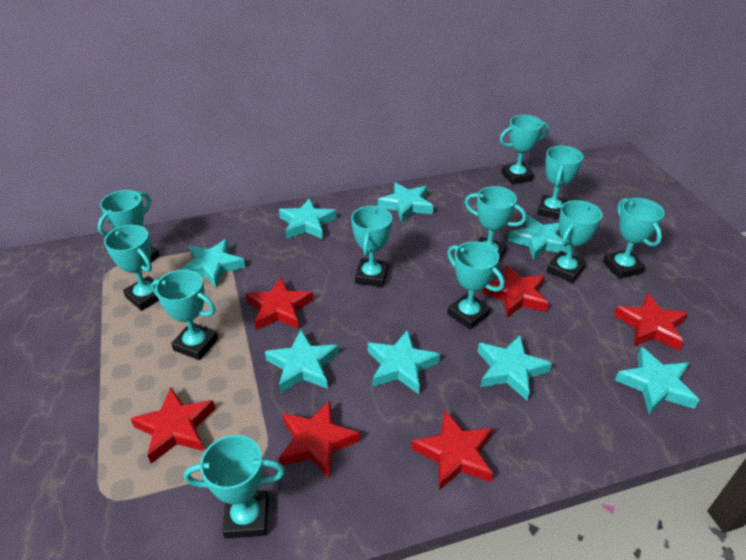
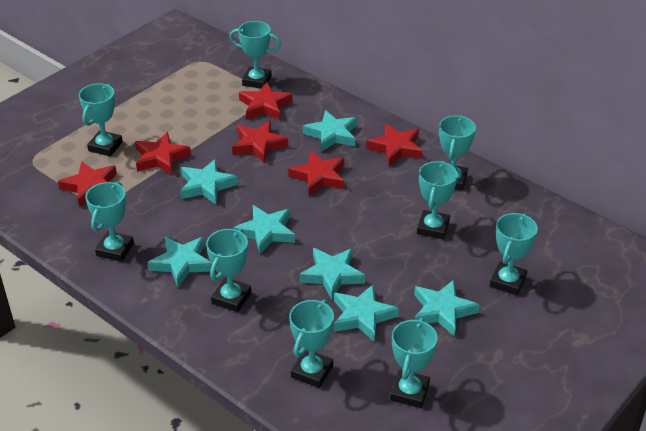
turquoise star: [181,239,245,288] [265,330,339,393] [279,198,336,239] [368,330,440,394] [378,182,433,222] [477,335,552,400] [508,215,569,260] [615,347,699,414] = 8 -> [147,237,212,287] [180,159,238,204] [233,205,295,254] [299,248,365,299] [303,110,357,152] [334,284,399,342] [414,280,479,337] = 7
turquoise trophy: [98,190,160,262] [104,225,159,311] [151,269,218,360] [184,435,285,539] [351,206,392,287] [447,241,505,330] [465,186,526,263] [500,115,549,185] [537,146,583,219] [547,200,602,283] [603,198,665,279] = 11 -> [79,83,123,157] [85,182,134,262] [206,229,251,312] [229,21,281,89] [289,299,334,388] [390,318,438,408] [417,161,458,240] [439,116,476,191] [490,213,538,295] = 9

